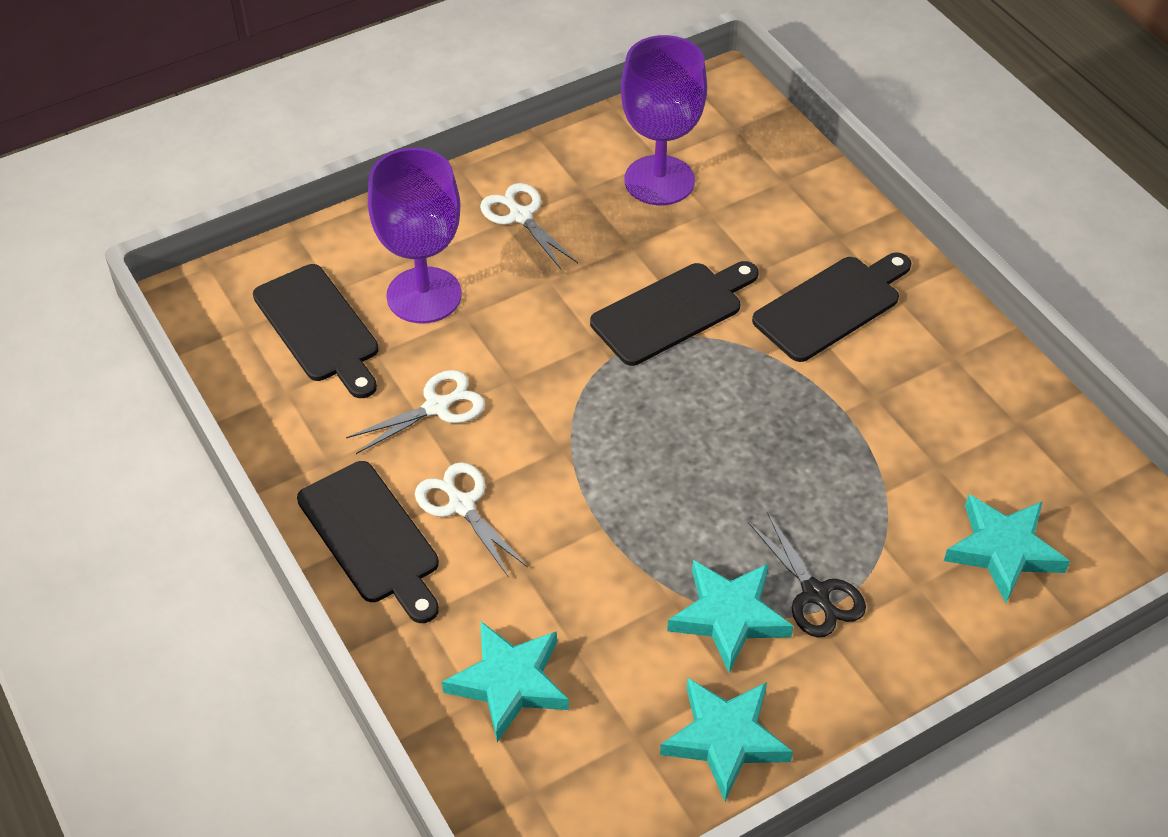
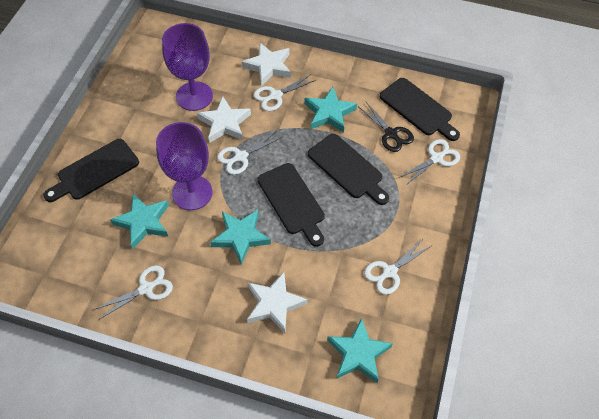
white scissors: [346,370,485,454] [415,462,528,578] [480,183,578,270] = 3 -> [94,266,173,319] [217,131,282,175] [253,74,316,111] [364,239,431,295] [399,139,460,186] = 5
white star: none = 0 -> [197,97,251,143] [242,43,291,86] [247,272,308,333] = 3

